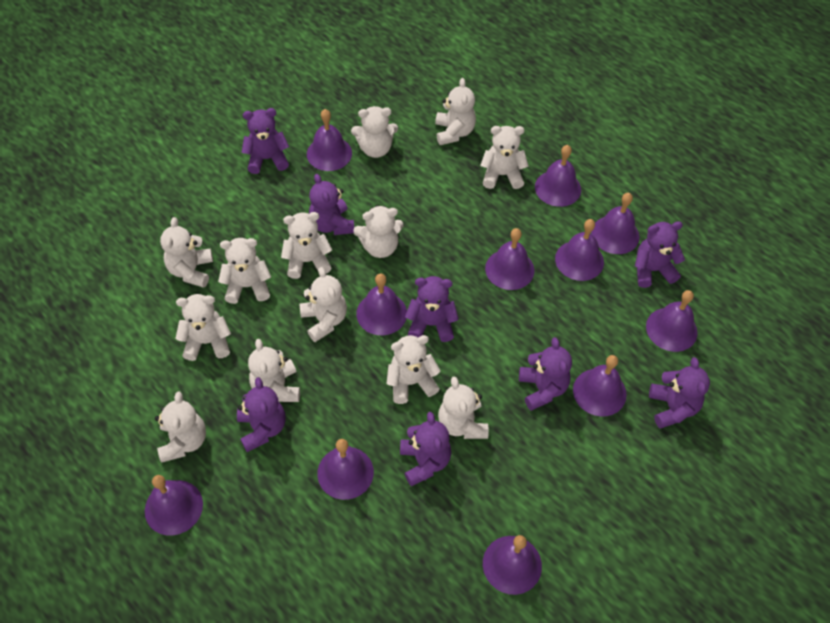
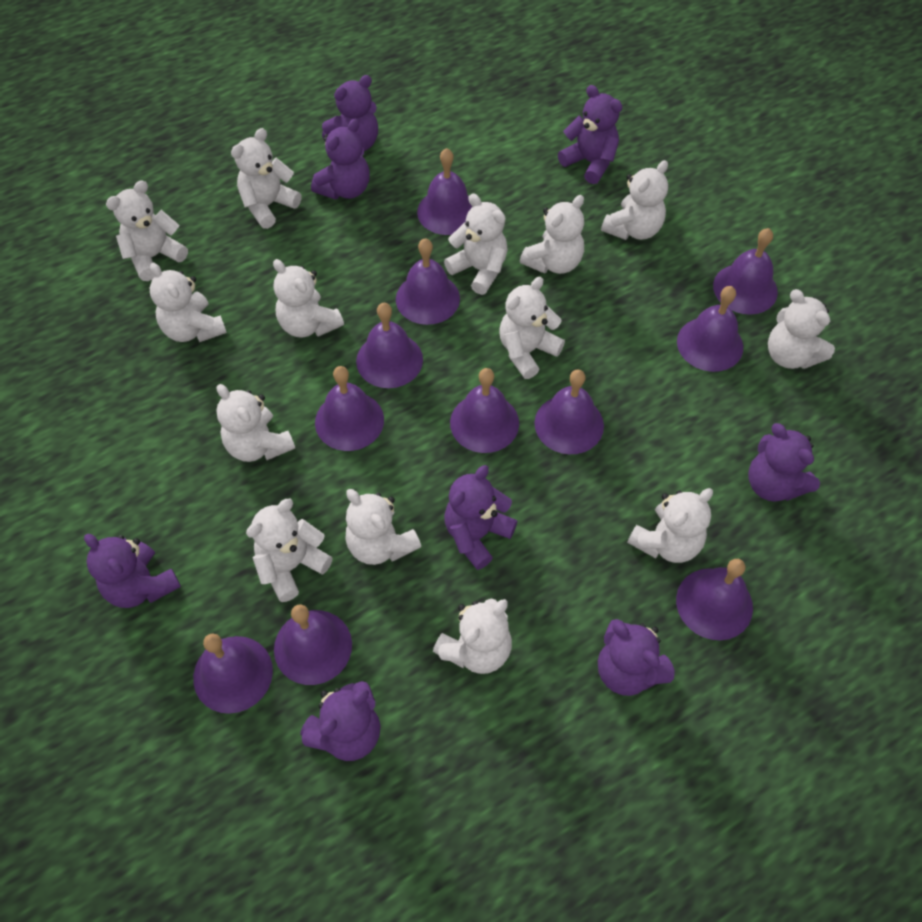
white teddy bear: [155,391,206,463] [160,217,213,288] [175,294,231,361] [218,238,271,304] [248,339,300,402] [281,212,332,279] [300,267,347,342] [351,106,398,158] [353,205,404,258] [386,335,441,404] [435,78,476,145] [438,376,489,439] [480,126,529,189] = 13 -> [106,180,188,281] [150,263,227,342] [216,384,295,462] [231,128,302,229] [246,499,333,602] [273,259,344,338] [345,489,421,565] [433,599,512,674] [444,194,508,295] [499,277,565,379] [520,195,584,274] [601,160,668,240] [627,488,713,563] [768,289,835,369] = 14

